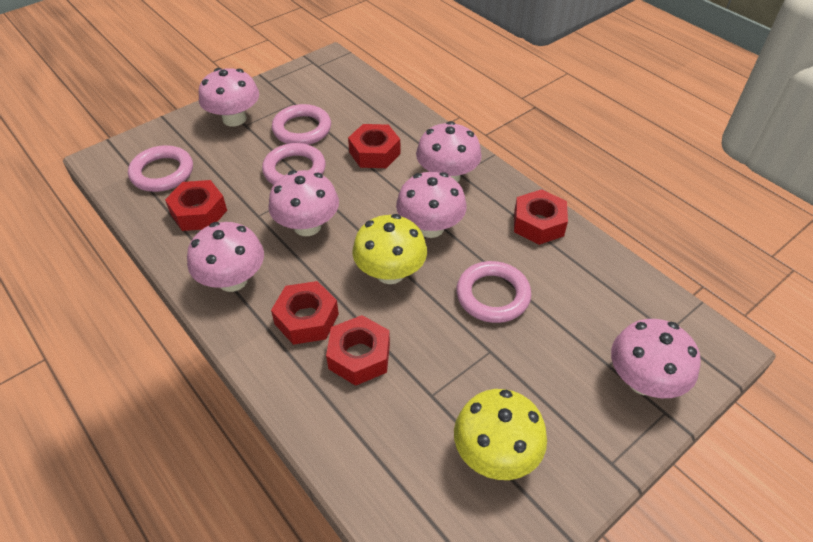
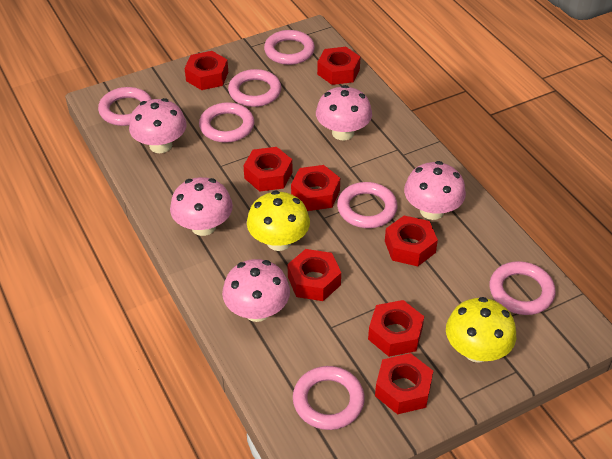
pink mushroom: [187,222,264,292] [199,68,259,126] [268,170,339,236] [396,172,467,238] [416,121,482,182] [611,319,701,398] = 6 -> [129,98,187,153] [170,177,233,236] [222,259,290,322] [316,85,372,140] [404,161,466,220] = 5
pink ring: [128,145,193,192] [262,143,326,185] [272,104,331,145] [456,261,531,323] = 4 -> [98,87,152,126] [199,102,254,143] [228,69,281,107] [264,30,315,65] [293,366,365,430] [337,182,398,228] [490,261,556,315] = 7
red nut: [165,180,227,231] [271,281,339,345] [326,315,390,386] [348,124,400,168] [514,189,568,245] = 5 -> [185,51,228,90] [243,147,292,192] [288,249,341,301] [291,165,340,211] [317,47,360,85] [368,300,424,357] [375,353,433,414] [385,215,438,266] = 8

